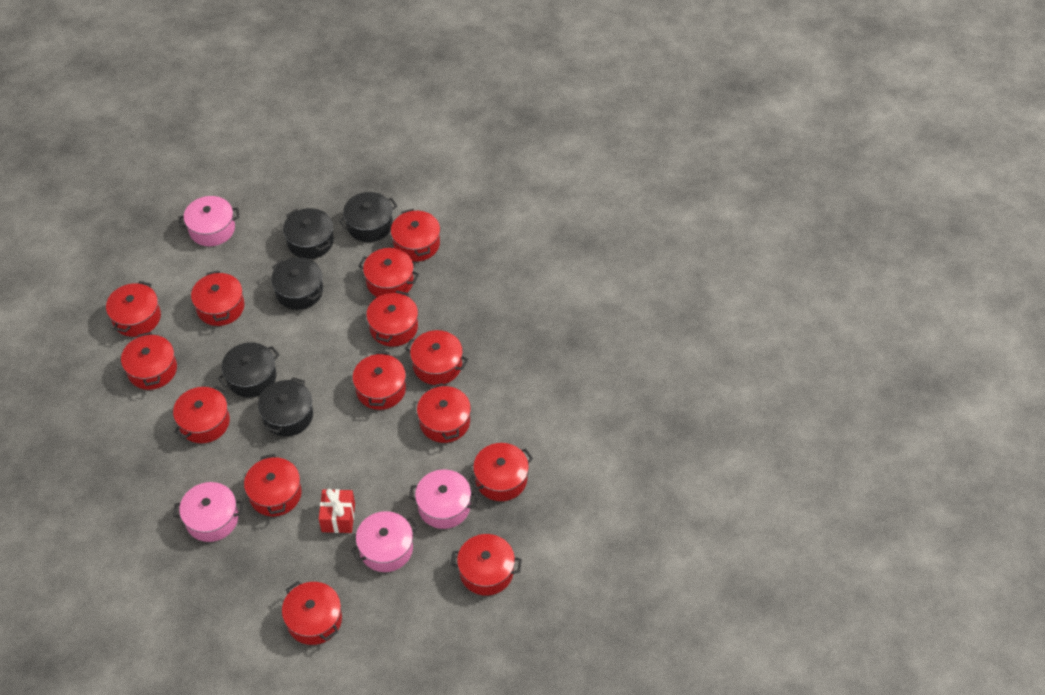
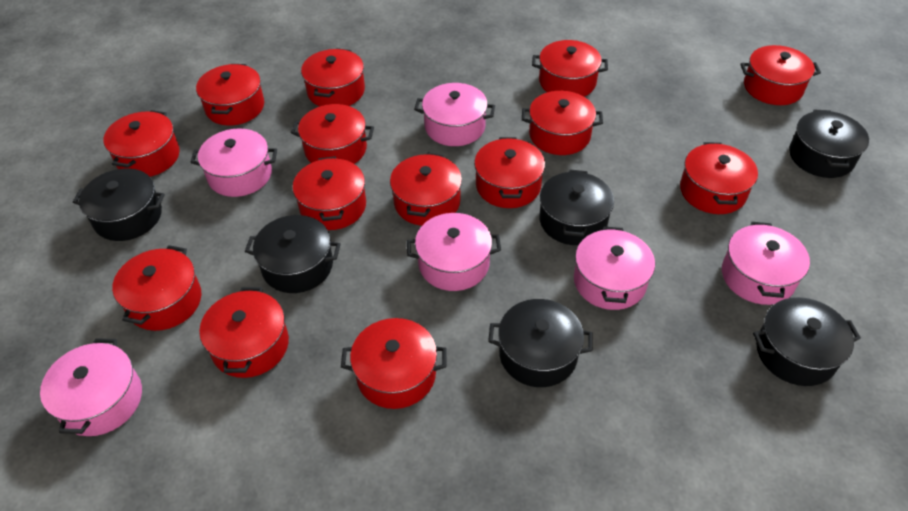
black pot: [218,342,280,398] [258,377,313,436] [271,257,323,310] [283,208,334,259] [339,192,397,242] = 5 -> [73,168,165,241] [245,215,341,293] [488,299,593,387] [539,170,614,245] [753,297,861,386] [789,110,869,178] = 6
pink pot: [173,482,243,542] [179,196,239,246] [351,511,418,572] [409,469,478,529] = 4 -> [40,338,142,436] [190,128,277,197] [407,213,501,291] [414,83,495,146] [574,227,655,310] [722,222,810,305] = 6
red gift: [319,489,355,533] = 1 -> none = 0

